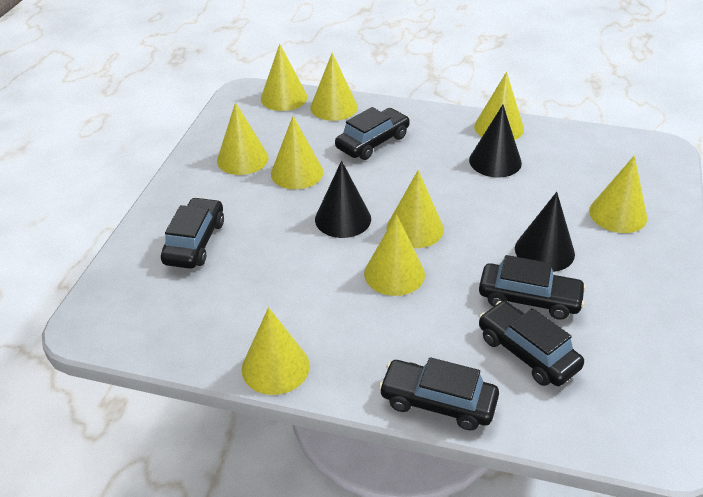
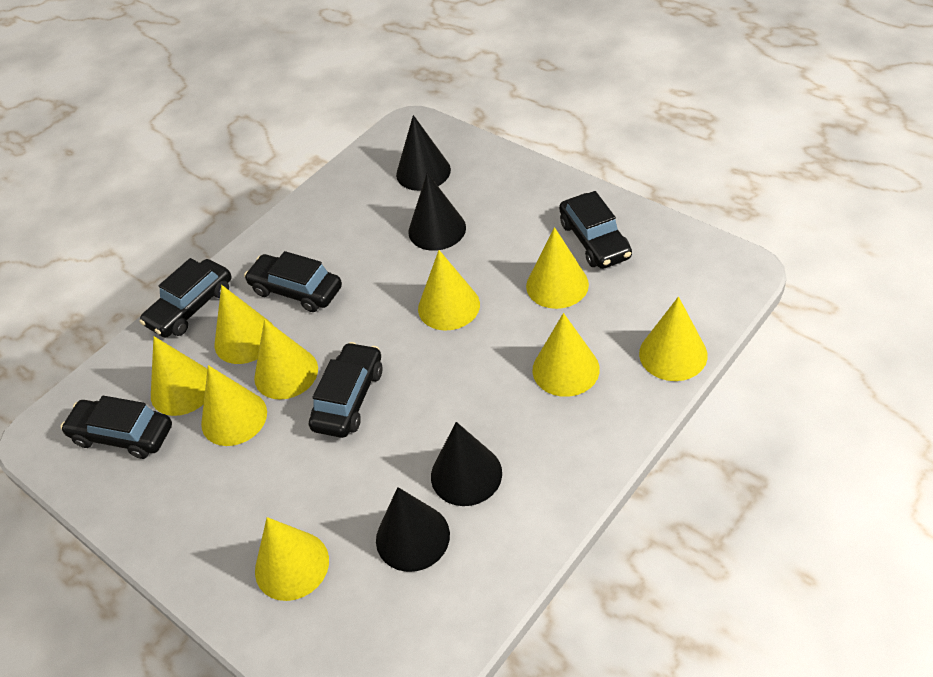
black cone: [315,160,371,238] [469,105,522,178] [515,192,575,272] = 3 -> [376,487,450,572] [396,115,451,191] [408,173,466,251] [431,422,502,506] = 4

